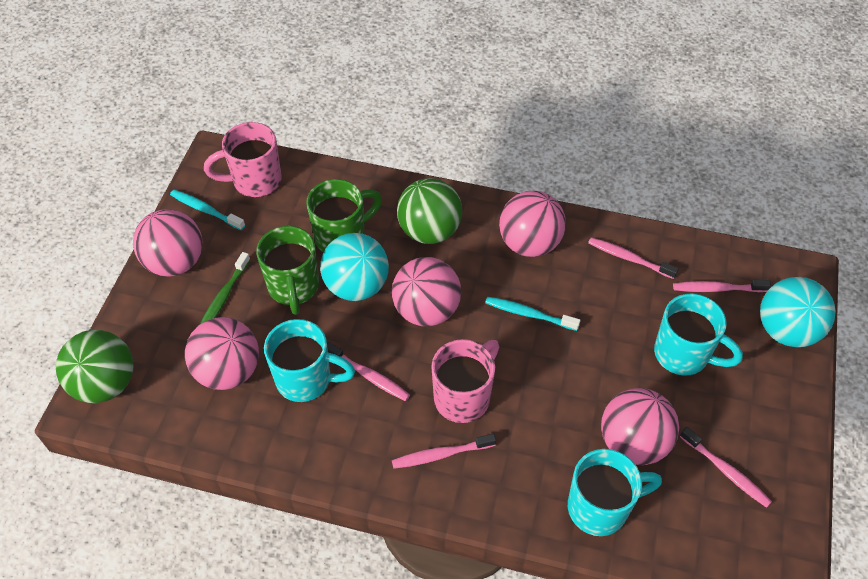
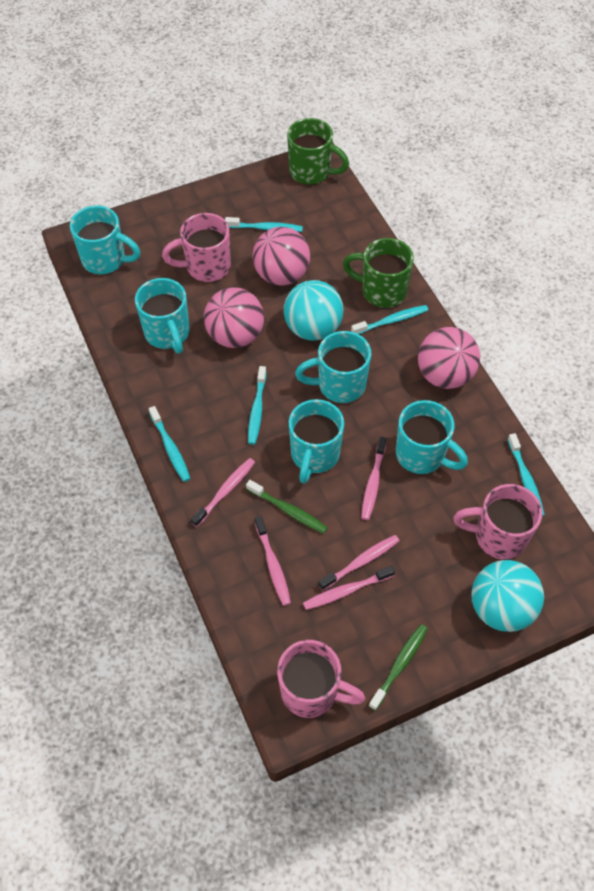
green ball: [56,330,134,403] [397,178,462,244] = 2 -> none = 0
green toothbrush: [200,252,250,324] = 1 -> [246,480,328,534] [369,624,428,711] = 2
pink ball: [133,209,203,277] [185,317,259,390] [392,257,461,326] [499,191,566,257] [601,388,679,465] = 5 -> [204,287,264,348] [253,227,310,286] [418,327,480,389] = 3
pink mug: [204,122,282,197] [431,339,499,423] = 2 -> [162,213,231,282] [277,640,365,718] [453,484,543,559] = 3
turquoise mug: [264,319,355,402] [568,449,662,536] [654,294,743,375] = 3 -> [70,205,140,275] [135,278,190,354] [289,399,344,484] [295,331,371,403] [396,400,468,474] = 5
turquoise toothbrush: [170,190,245,230] [485,297,580,331] = 2 -> [149,406,191,482] [225,217,303,232] [248,366,266,445] [351,305,428,334] [507,433,545,516] = 5

